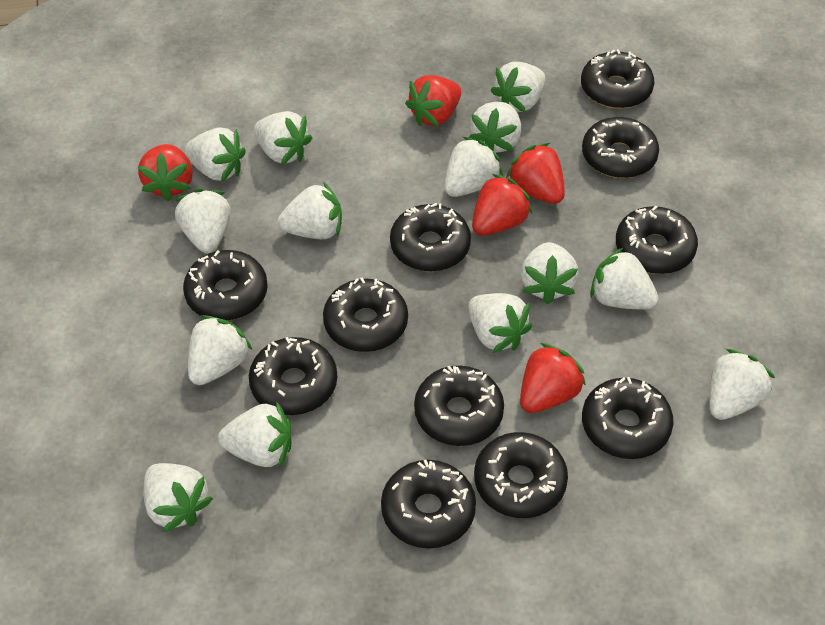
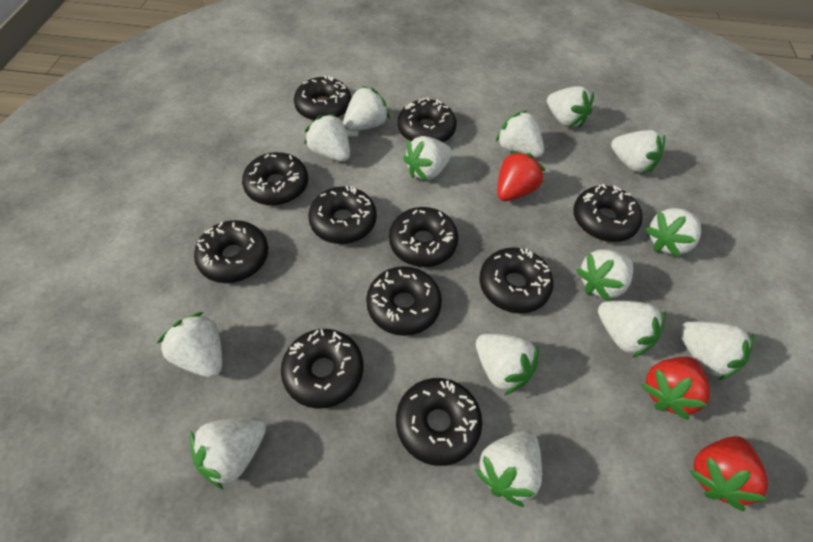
red strawberry: [137,144,193,201] [405,75,461,126] [472,174,532,236] [506,143,565,204] [520,343,586,413] = 5 -> [497,151,545,201] [641,357,710,420] [689,436,768,511] = 3

